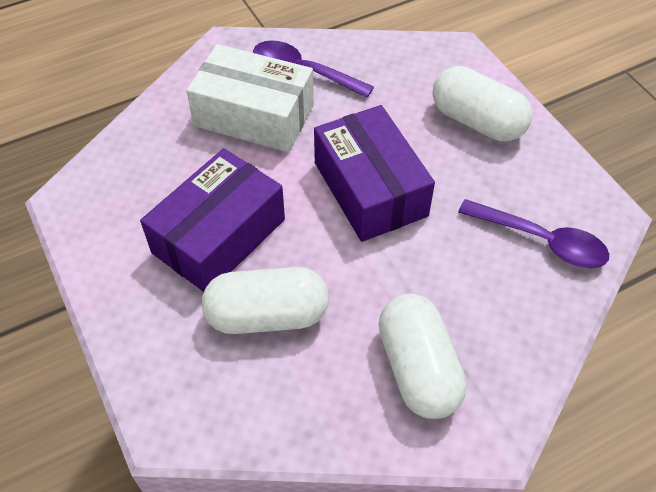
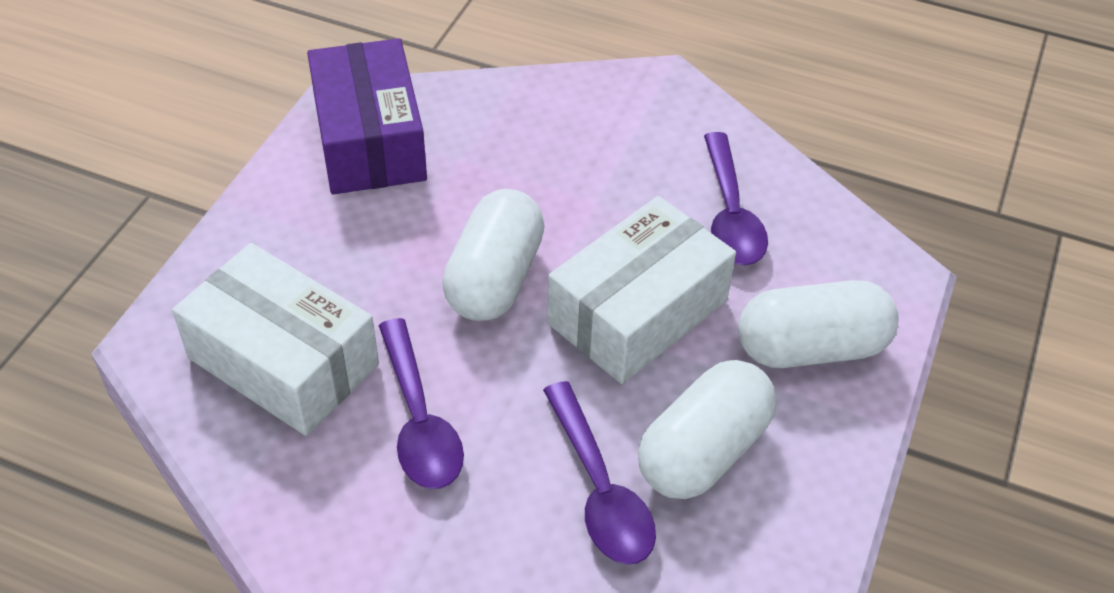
purple box: [140,148,285,292] [314,105,435,242] = 2 -> [307,38,427,195] = 1
purple spoon: [253,40,374,98] [458,199,609,268] = 2 -> [379,318,464,489] [543,381,656,565] [704,132,768,265] = 3
white box: [186,44,314,152] = 1 -> [172,243,379,436] [547,196,736,384] = 2

